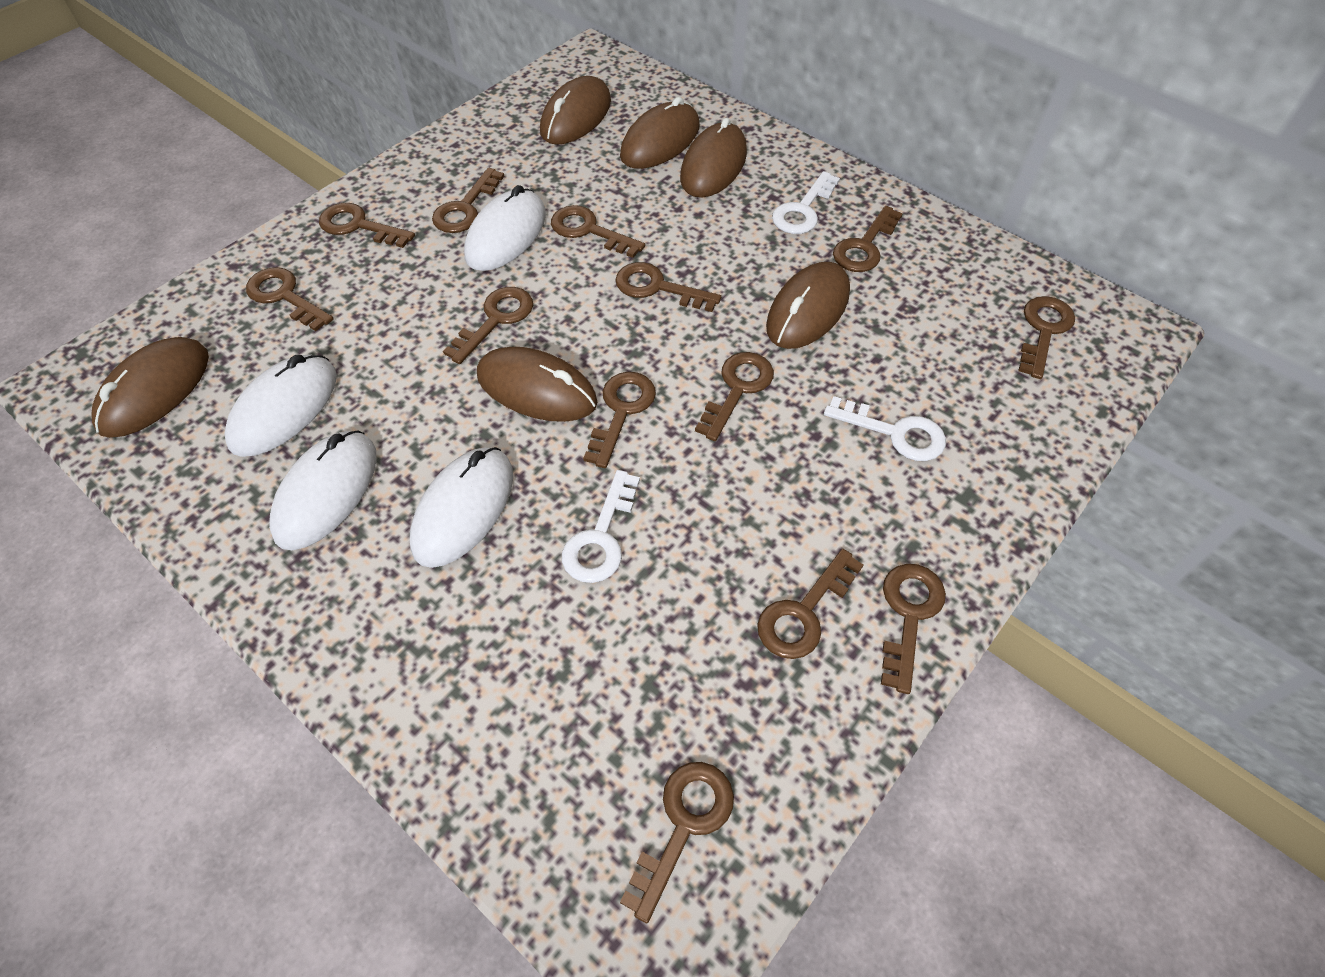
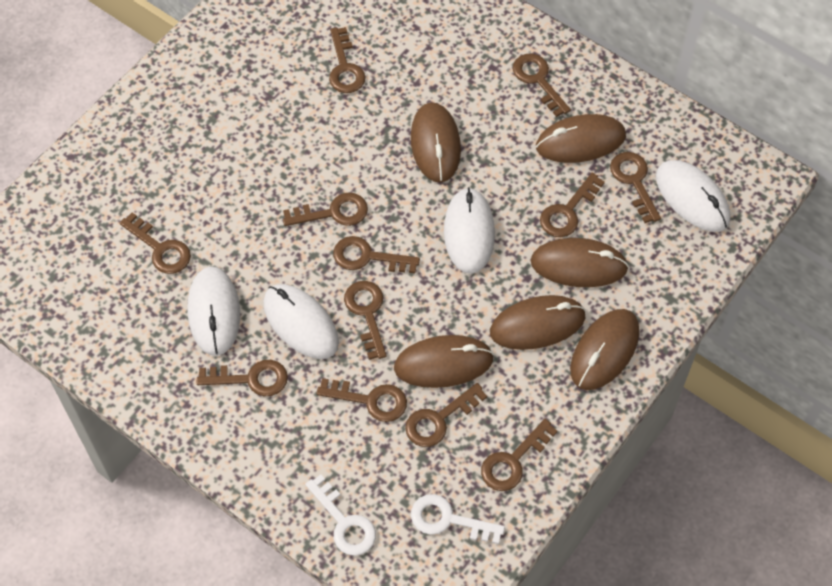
brown key: [246,267,334,331] [319,203,415,248] [432,168,504,233] [443,287,533,364] [551,205,645,258] [583,372,656,468] [615,262,721,312] [620,762,734,923] [695,352,774,441] [757,549,864,659] [833,206,903,272] [881,564,946,694] [1018,296,1075,379] = 13 -> [120,213,191,274] [197,360,288,396] [283,193,368,226] [316,378,407,422] [329,27,366,93] [333,236,420,273] [344,281,386,360] [405,383,487,447] [481,419,557,491] [513,54,571,117] [540,173,605,237] [610,152,661,223] = 12
white key: [562,470,640,583] [772,171,840,234] [824,396,946,461] = 3 -> [305,474,376,556] [411,494,505,544] = 2

